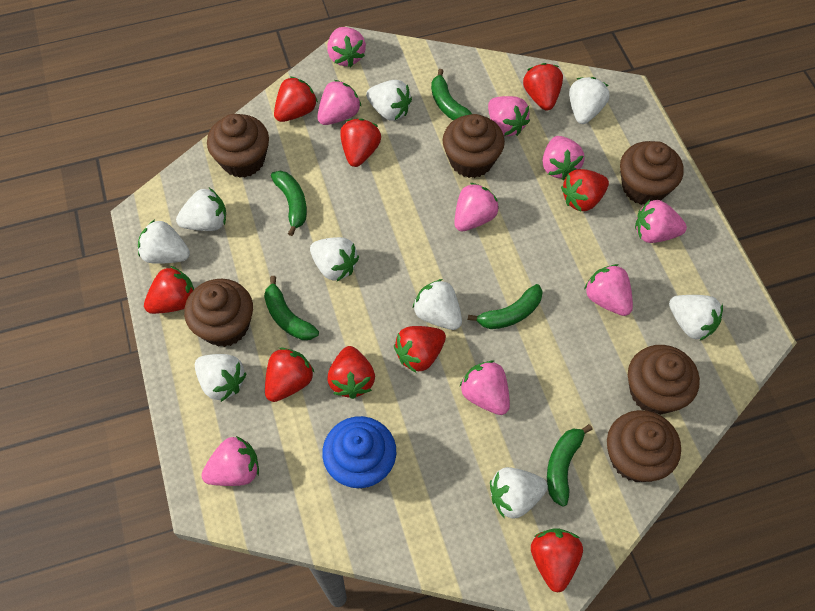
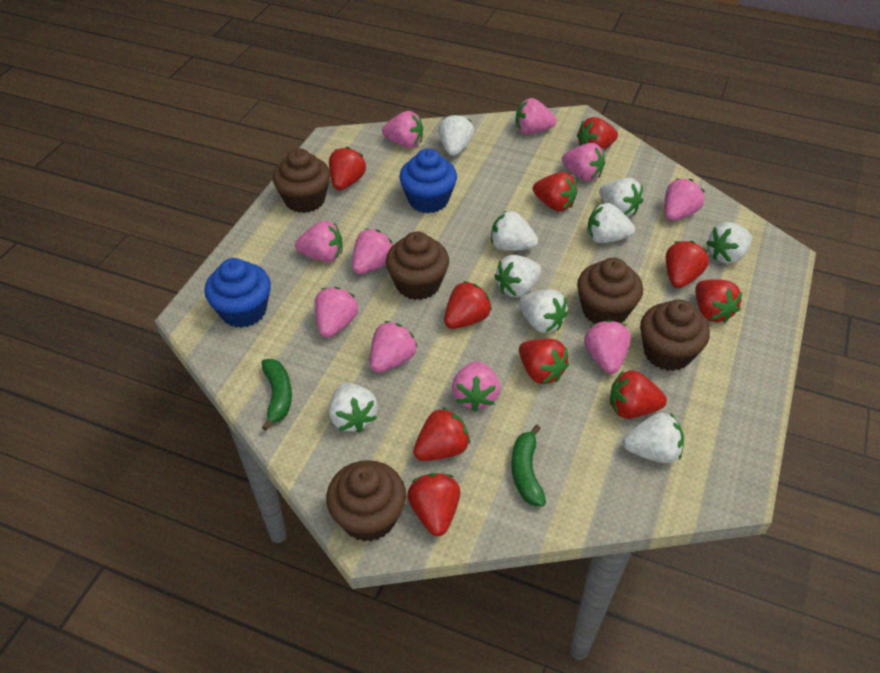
blue cupcake: [322,416,396,489] = 1 -> [204,258,271,328] [399,149,457,213] = 2
brown cupcake: [184,279,253,347] [207,114,269,178] [443,114,505,178] [607,410,681,482] [620,141,683,205] [628,345,700,415] = 6 -> [272,148,330,213] [326,460,406,542] [386,231,449,300] [577,258,643,324] [640,300,710,371] = 5
green banana: [264,276,319,340] [271,171,307,236] [431,69,472,121] [468,284,543,329] [547,424,593,507] = 5 -> [262,359,292,431] [511,425,546,506] = 2
pink strawberry: [201,436,259,486] [317,80,361,125] [327,27,366,67] [454,183,499,232] [460,361,510,415] [488,96,530,136] [542,136,585,181] [584,264,633,316] [635,200,687,243] = 9 -> [295,221,342,262] [314,287,358,338] [352,229,393,274] [370,321,417,373] [382,111,423,148] [452,361,500,412] [516,98,557,135] [562,143,605,181] [584,320,631,374] [664,179,705,221] = 10
red strawberry: [144,266,194,314] [265,348,315,402] [274,76,318,122] [327,346,375,399] [340,118,381,167] [394,326,446,373] [523,63,563,111] [531,528,583,593] [561,169,609,211] = 9 -> [329,147,366,190] [407,473,460,536] [413,407,470,461] [444,281,492,329] [519,339,569,384] [533,172,577,212] [577,117,618,150] [610,370,667,419] [666,241,709,288] [695,279,743,323] = 10

